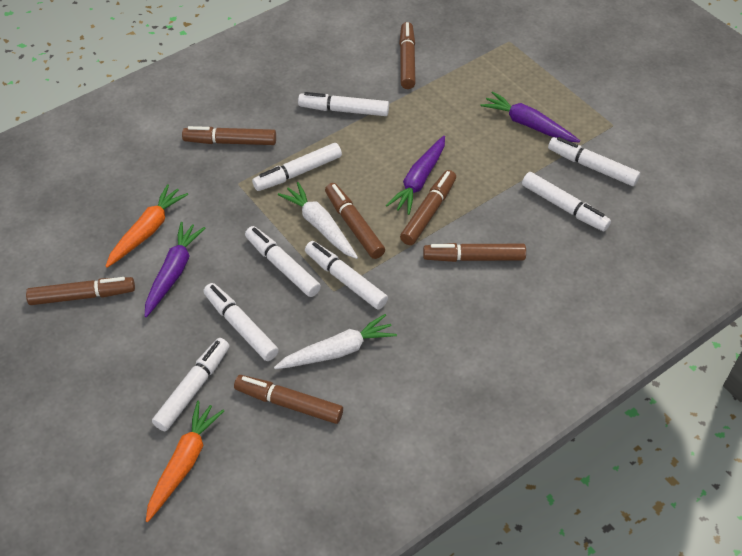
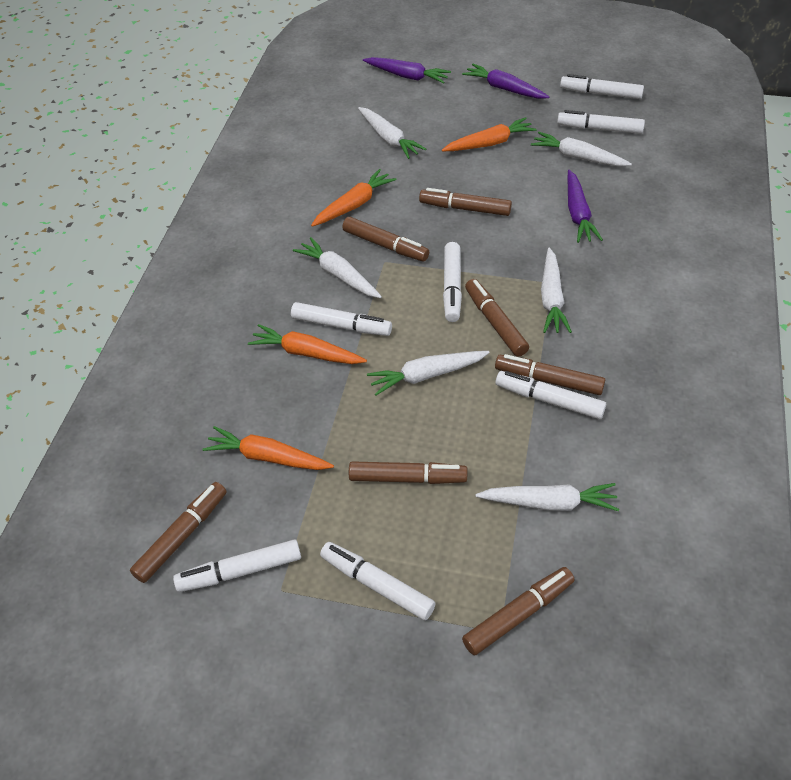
orange carrot: [105,184,188,268] [146,401,224,522] = 2 -> [202,426,334,470] [248,324,367,364] [311,169,396,227] [442,117,536,151] = 4
white carrot: [274,314,397,369] [278,182,358,259] = 2 -> [293,237,382,298] [358,107,426,159] [367,351,490,396] [475,483,619,511] [531,132,632,167] [541,248,572,333] = 6
white marker: [152,338,230,431] [203,283,279,361] [245,226,321,297] [252,143,342,191] [298,92,389,116] [305,241,388,310] [522,172,611,231] [548,137,640,186] = 8 -> [173,539,301,592] [291,302,392,336] [320,542,435,620] [443,242,462,322] [495,371,606,419] [557,110,645,134] [560,74,644,99] = 7

